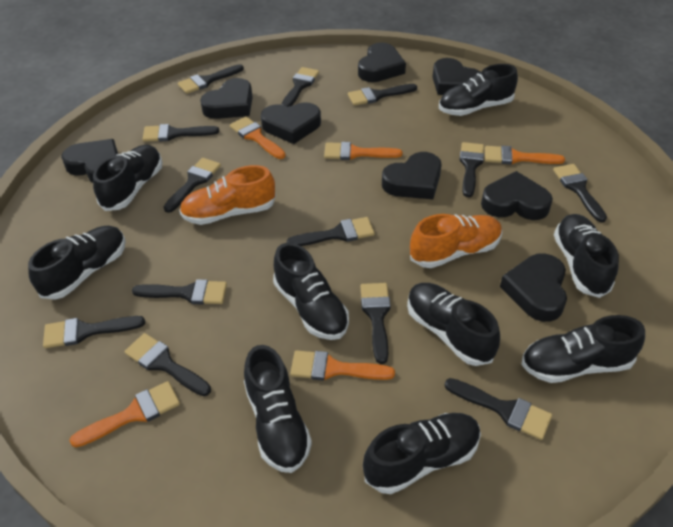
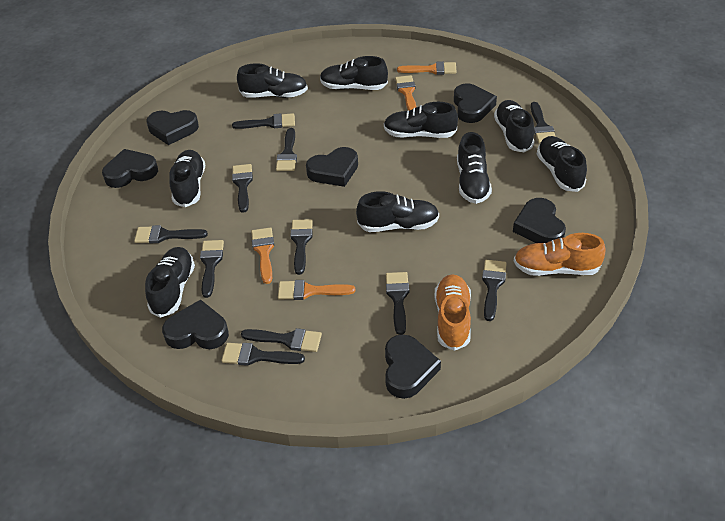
black brush: [43,316,145,348] [124,333,211,396] [132,279,227,305] [143,124,219,142] [164,158,221,213] [178,64,244,94] [281,67,319,107] [287,217,375,246] [348,84,417,106] [360,283,391,364] [445,378,552,440] [459,142,484,198] [553,164,607,223] = 13 -> [134,225,208,243] [200,240,224,298] [221,343,305,366] [232,113,295,129] [232,164,253,213] [241,328,322,352] [276,128,297,171] [290,219,313,275] [386,272,409,335] [482,260,507,321] [531,102,556,143] = 11
black heart: [61,139,118,183] [200,78,253,119] [261,102,321,144] [358,42,406,82] [382,152,441,199] [433,58,480,95] [481,171,553,220] [500,253,567,322] = 8 -> [102,149,158,188] [147,110,199,145] [162,299,229,349] [306,147,358,187] [385,334,441,399] [454,83,497,123] [513,198,566,243] = 7
orange brush: [69,381,180,447] [230,117,286,159] [290,350,395,381] [324,142,402,160] [485,146,565,164] = 5 -> [251,227,274,284] [278,280,355,300] [395,75,417,111] [397,62,457,75] = 4

